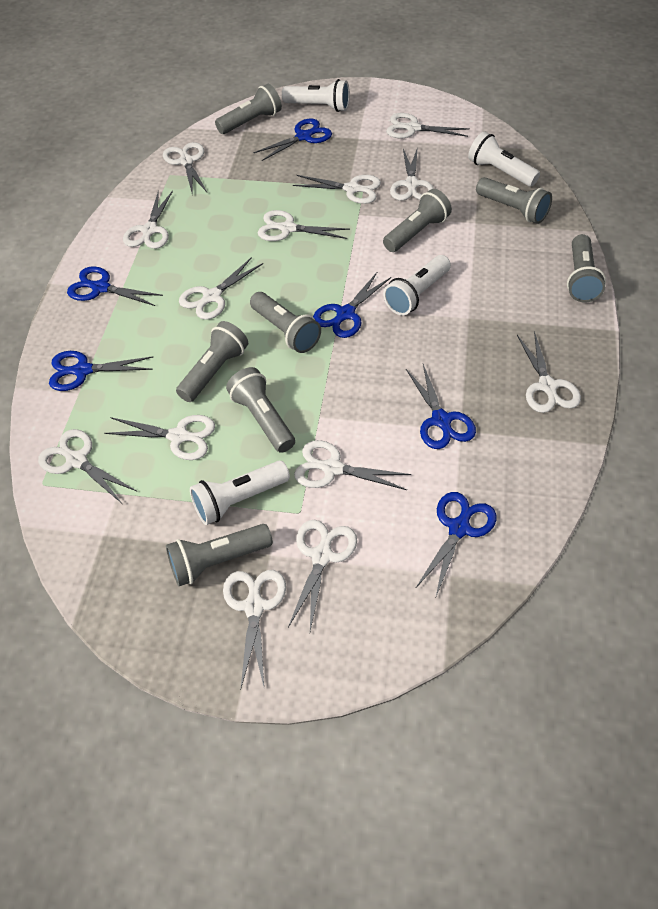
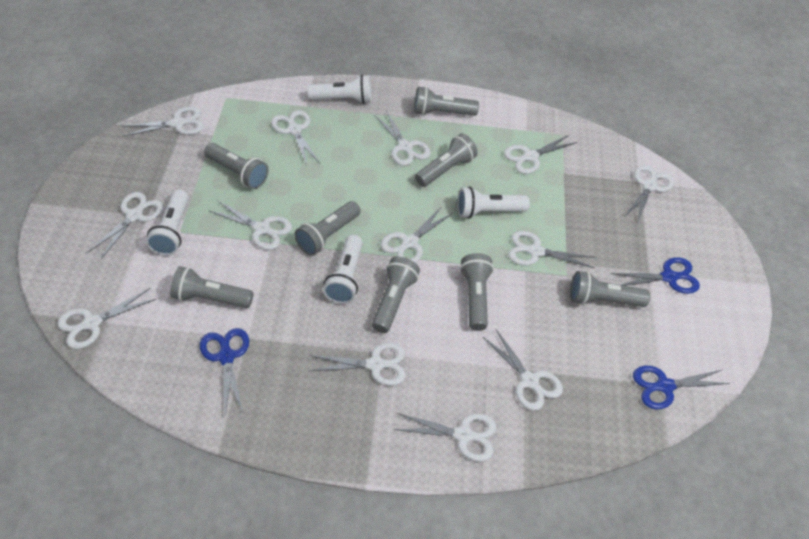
blue scissors: [49,351,153,391] [67,266,163,306] [254,119,332,161] [313,272,391,338] [406,364,476,449] [415,492,496,596] = 6 -> [200,328,249,416] [610,257,700,294] [633,366,730,409] = 3

